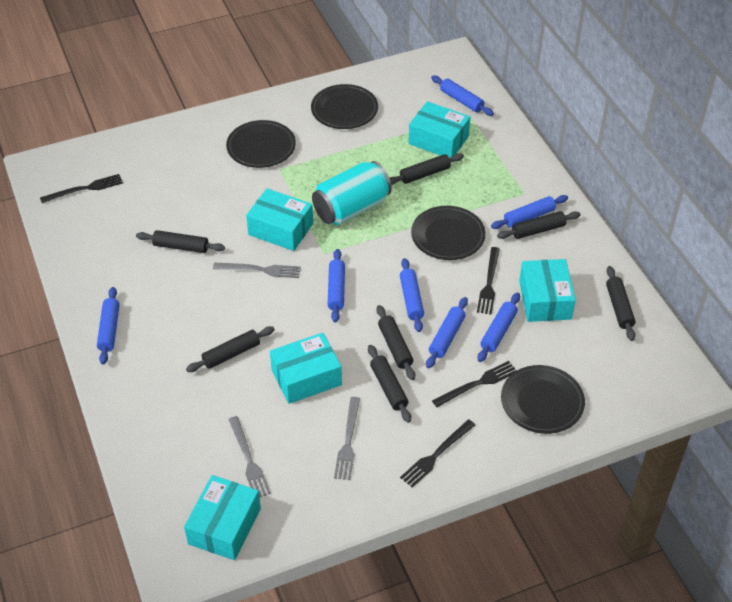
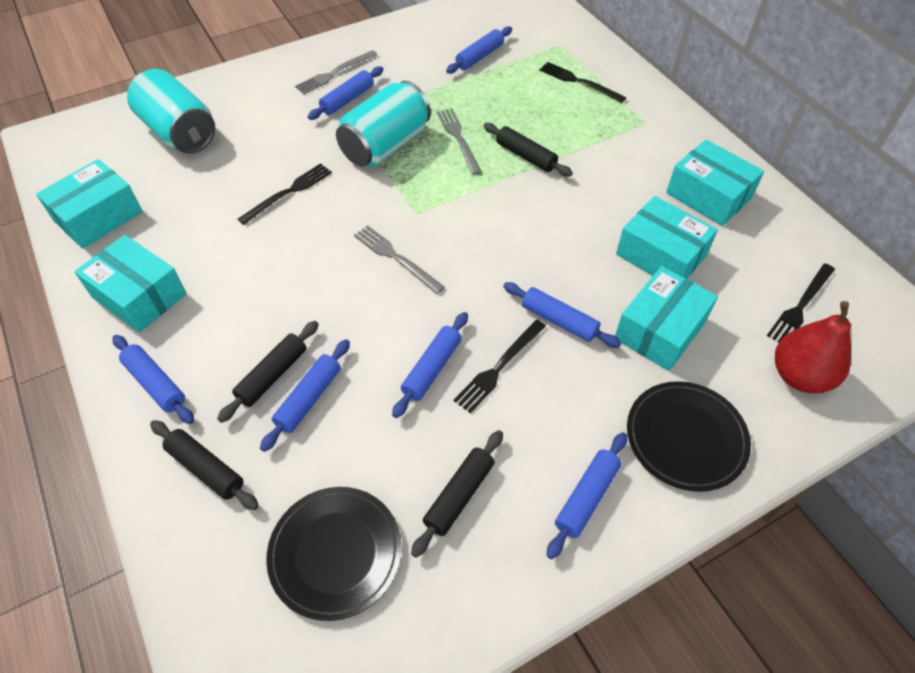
black plate: [226,120,296,168] [311,84,378,129] [411,206,486,260] [501,365,585,434] = 4 -> [266,487,402,621] [627,381,751,492] = 2
black rolling pin: [136,230,225,253] [186,326,275,372] [368,345,411,423] [377,305,415,380] [390,153,464,185] [497,211,581,239] [606,266,635,341] = 7 -> [150,420,259,510] [217,321,319,423] [411,430,503,558] [483,123,573,177] = 4
red pear: none = 0 -> [775,301,851,393] = 1
turquoise can: [312,161,392,225] = 1 -> [127,69,215,153] [336,81,431,167] = 2

